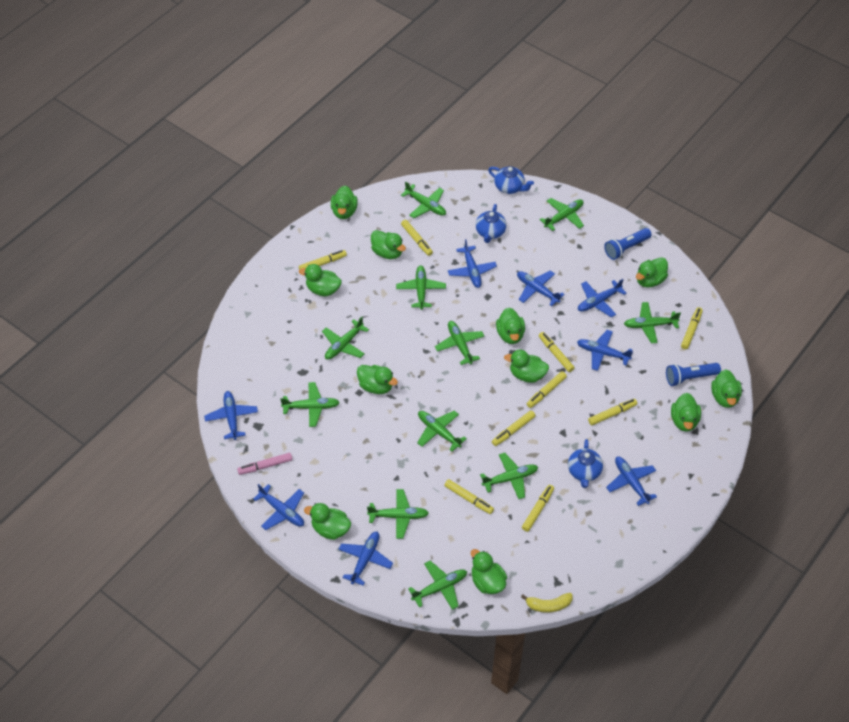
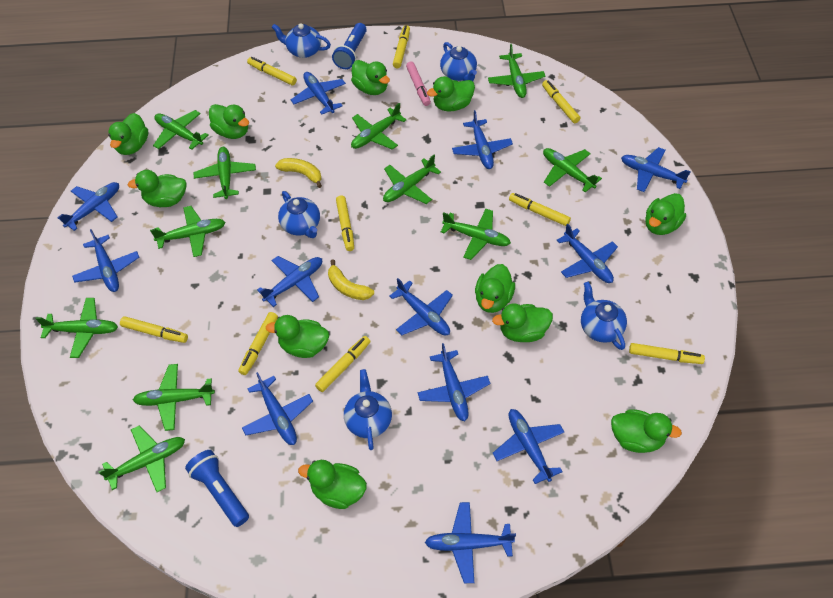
blue plane: [204,391,258,440] [253,484,304,530] [338,532,393,586] [448,239,497,288] [517,270,565,306] [577,330,633,371] [578,279,626,318] [606,457,657,506] = 8 -> [58,182,119,231] [72,229,140,292] [242,372,313,445] [257,256,322,307] [290,72,346,115] [390,278,453,336] [417,343,490,421] [425,502,516,583] [452,110,513,169] [493,409,564,484] [556,223,618,283] [621,147,691,192] = 12
blue teapot: [475,204,507,243] [488,166,534,194] [568,439,603,488] = 3 -> [272,23,331,58] [278,191,320,238] [344,369,392,450] [440,42,477,81] [581,282,627,350] = 5
yellow banana: [521,593,573,613] = 1 -> [275,158,322,188] [328,259,374,300] = 2

